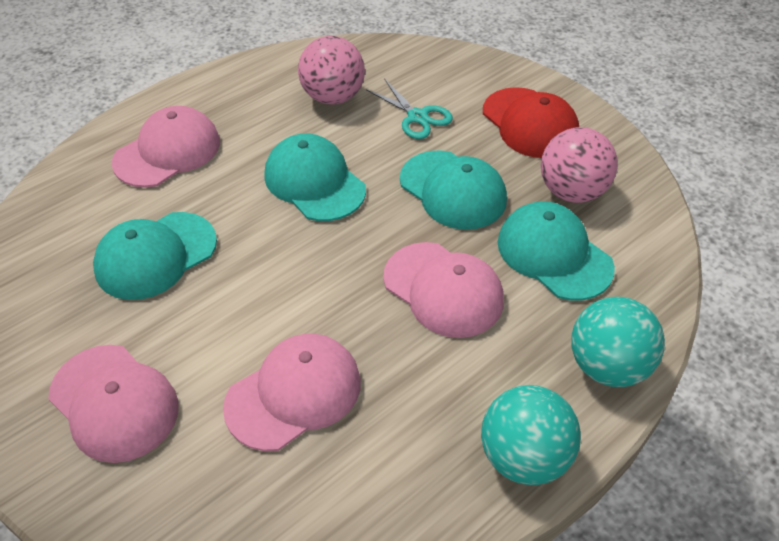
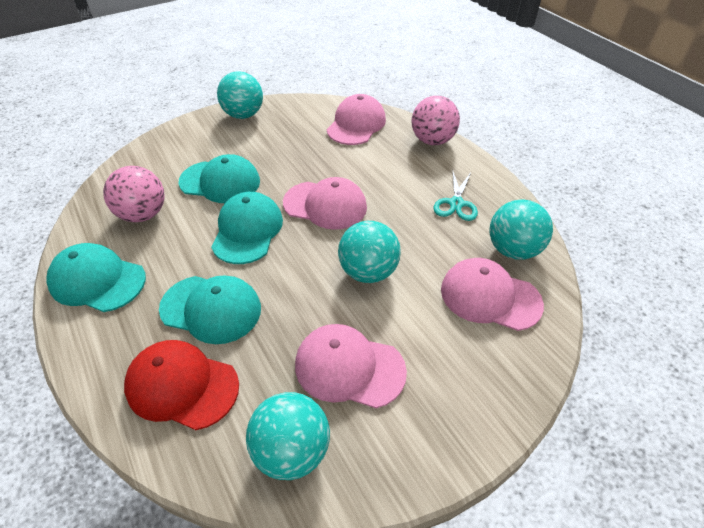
turquoise ball: [481,385,581,485] [571,297,665,387] = 2 -> [217,71,263,119] [246,392,330,480] [338,221,401,283] [490,199,553,260] = 4

